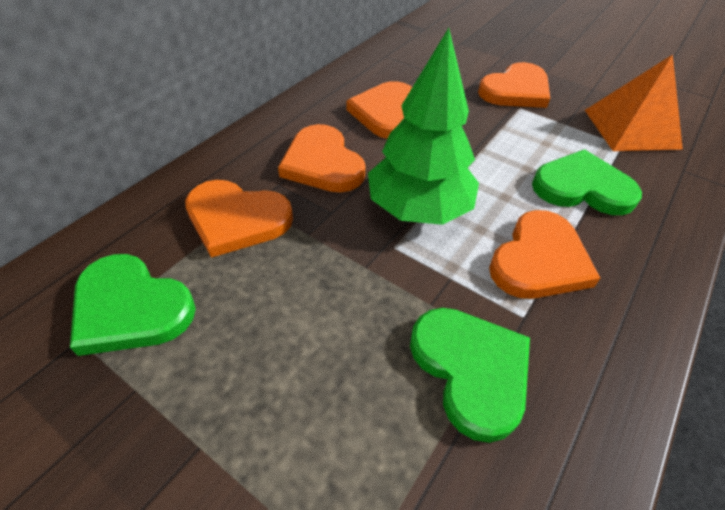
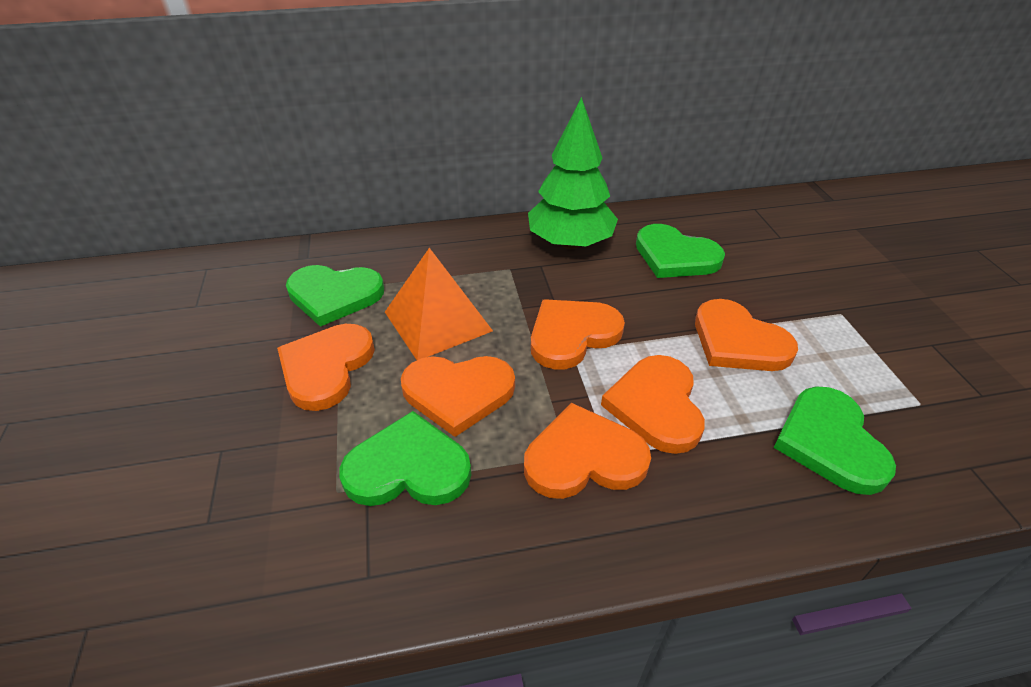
green heart: [70,254,196,356] [410,308,530,443] [532,150,642,215] = 3 -> [286,265,384,327] [340,411,471,506] [636,224,725,278] [773,386,896,495] = 4
orange heart: [185,180,293,258] [278,124,366,193] [347,81,412,139] [478,62,550,108] [489,210,600,299] = 5 -> [277,324,375,411] [401,356,515,437] [524,403,651,499] [531,299,625,370] [601,355,705,454] [695,299,798,371] = 6

